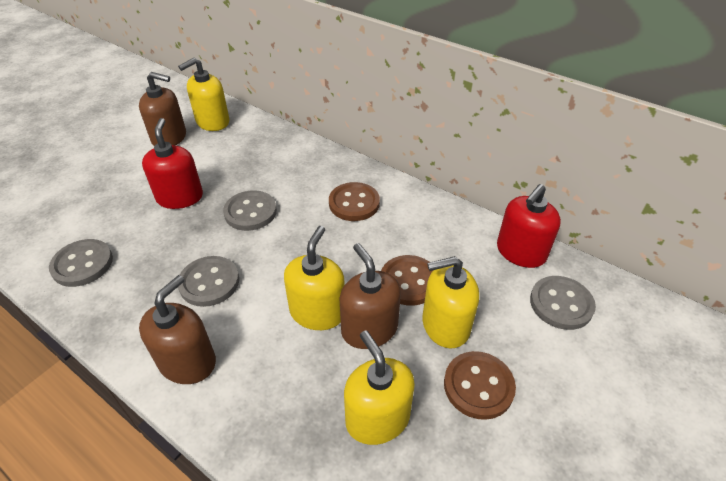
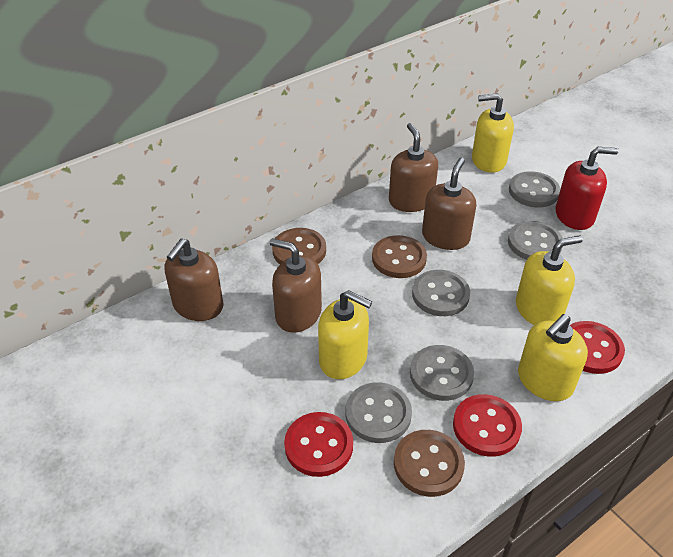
brown soap dispenser: [139,72,186,146] [139,275,216,384] [340,243,401,349] = 3 -> [165,239,224,321] [270,238,322,333] [389,123,438,212] [422,158,476,250] = 4
grey button: [49,239,113,287] [178,256,239,307] [223,190,277,231] [530,276,596,330] = 4 -> [345,382,412,443] [410,345,474,401] [412,270,470,316] [508,221,563,260] [509,171,560,208] = 5
red button: none = 0 -> [284,412,353,477] [453,394,522,457] [570,321,625,374] = 3
red soap dispenser: [142,118,203,209] [497,184,561,268] = 2 -> [555,147,619,230] = 1

